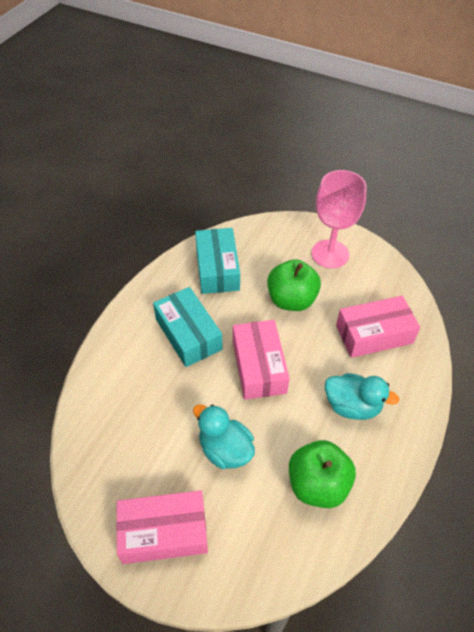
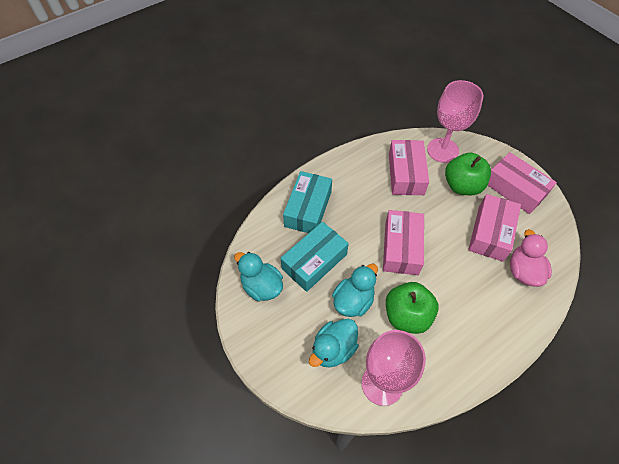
pink box: [116,490,208,564] [233,320,290,400] [336,296,420,358] = 3 -> [383,210,424,275] [389,140,429,195] [468,194,521,262] [487,152,557,214] = 4
pink duck: none = 0 -> [510,229,552,287] = 1
pink goblet: [311,170,367,268] = 1 -> [362,330,426,406] [427,80,483,163] = 2
turquoise duck: [193,404,255,469] [325,373,399,420] = 2 -> [234,252,283,301] [309,319,359,368] [332,264,378,317] = 3

